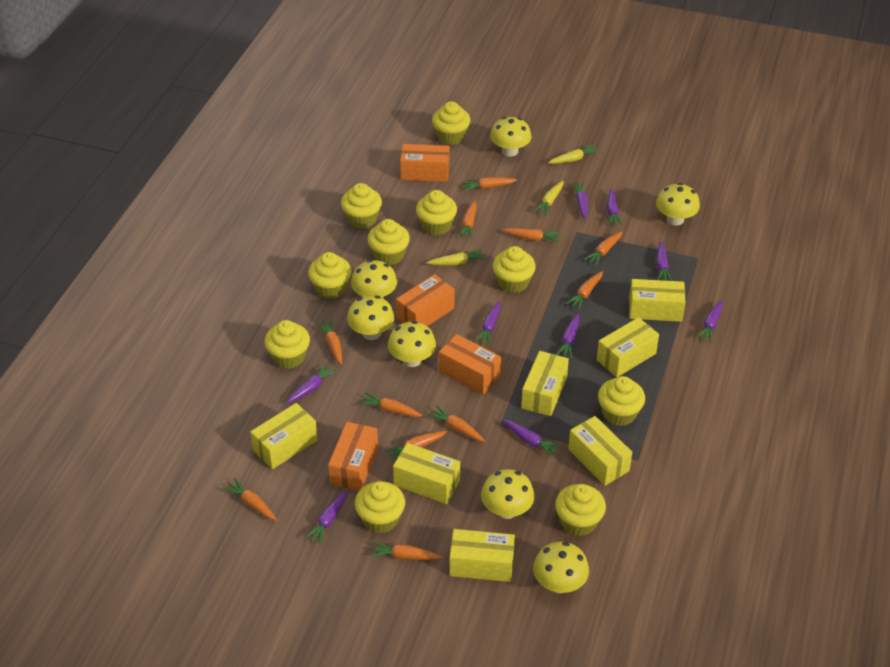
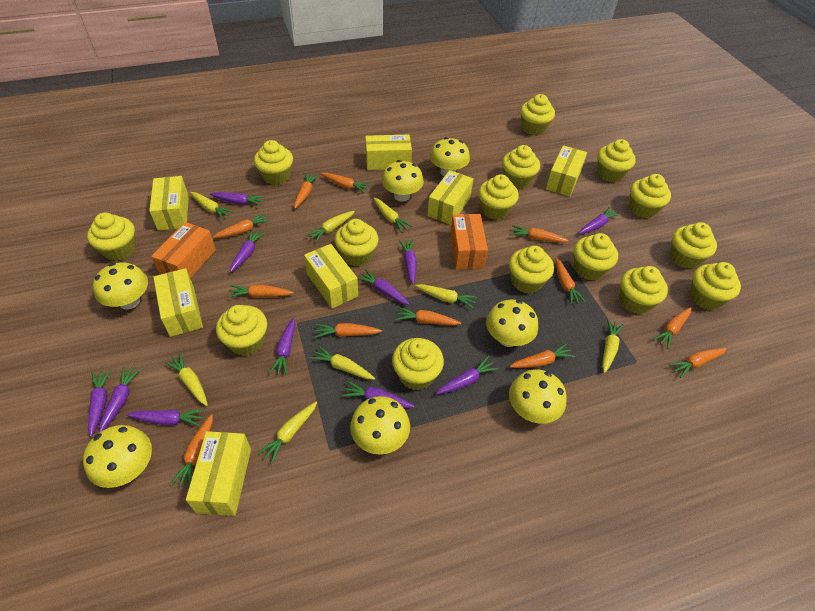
orange box: [328,422,378,491] [396,274,454,326] [400,144,450,182] [439,334,501,394] = 4 -> [151,222,216,279] [450,214,488,269] = 2
orange carrot: [223,478,277,521] [317,320,342,365] [360,393,423,417] [370,542,442,560] [384,431,447,462] [427,406,485,442] [458,201,477,239] [462,177,517,191] [503,228,561,242] [566,271,603,309] [584,231,623,266] = 11 -> [170,414,213,489] [213,213,270,238] [228,285,294,298] [294,173,319,209] [315,323,382,338] [321,173,371,193] [395,307,461,326] [510,343,575,368] [511,225,569,243] [555,258,586,305] [653,307,692,349] [669,348,727,378] = 12
purple carrot: [286,363,338,404] [305,490,347,545] [475,301,501,345] [502,420,561,457] [556,314,579,358] [570,182,588,220] [607,188,623,225] [656,241,673,281] [696,300,723,342] = 9 -> [88,369,111,437] [99,367,141,433] [126,409,205,426] [210,192,265,206] [230,229,265,272] [269,318,295,375] [342,381,414,408] [357,269,410,305] [399,239,417,284] [436,356,499,394] [579,207,620,234] = 11
yellow carrot: [427,249,486,265] [533,181,564,216] [548,144,599,164] = 3 -> [164,353,208,406] [190,192,233,220] [257,402,317,464] [306,211,355,242] [310,345,375,380] [374,198,412,232] [415,284,477,308] [602,319,624,373] = 8
yellow cupcake: [264,320,310,369] [308,252,352,299] [341,183,382,229] [355,481,405,533] [367,219,410,265] [416,190,457,236] [432,101,470,145] [493,246,536,293] [555,484,606,536] [598,376,645,426] = 10 -> [87,213,136,261] [216,305,267,356] [254,140,293,185] [335,219,379,266] [392,338,444,390] [478,174,519,220] [502,145,540,189] [509,246,554,293] [520,94,555,135] [574,233,618,280] [597,139,636,182] [620,266,668,314] [629,174,671,218] [670,222,717,269] [690,262,741,310] = 15

